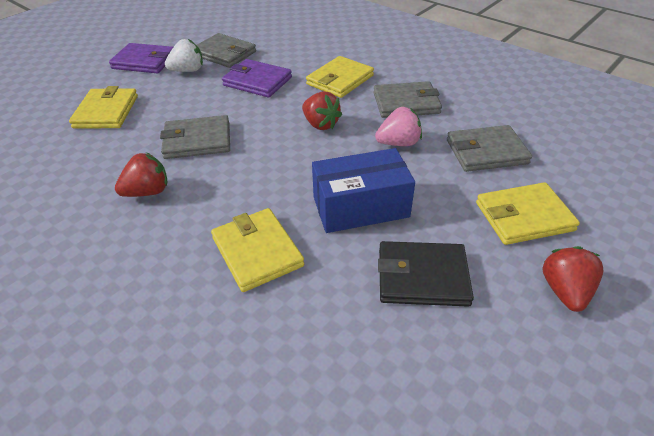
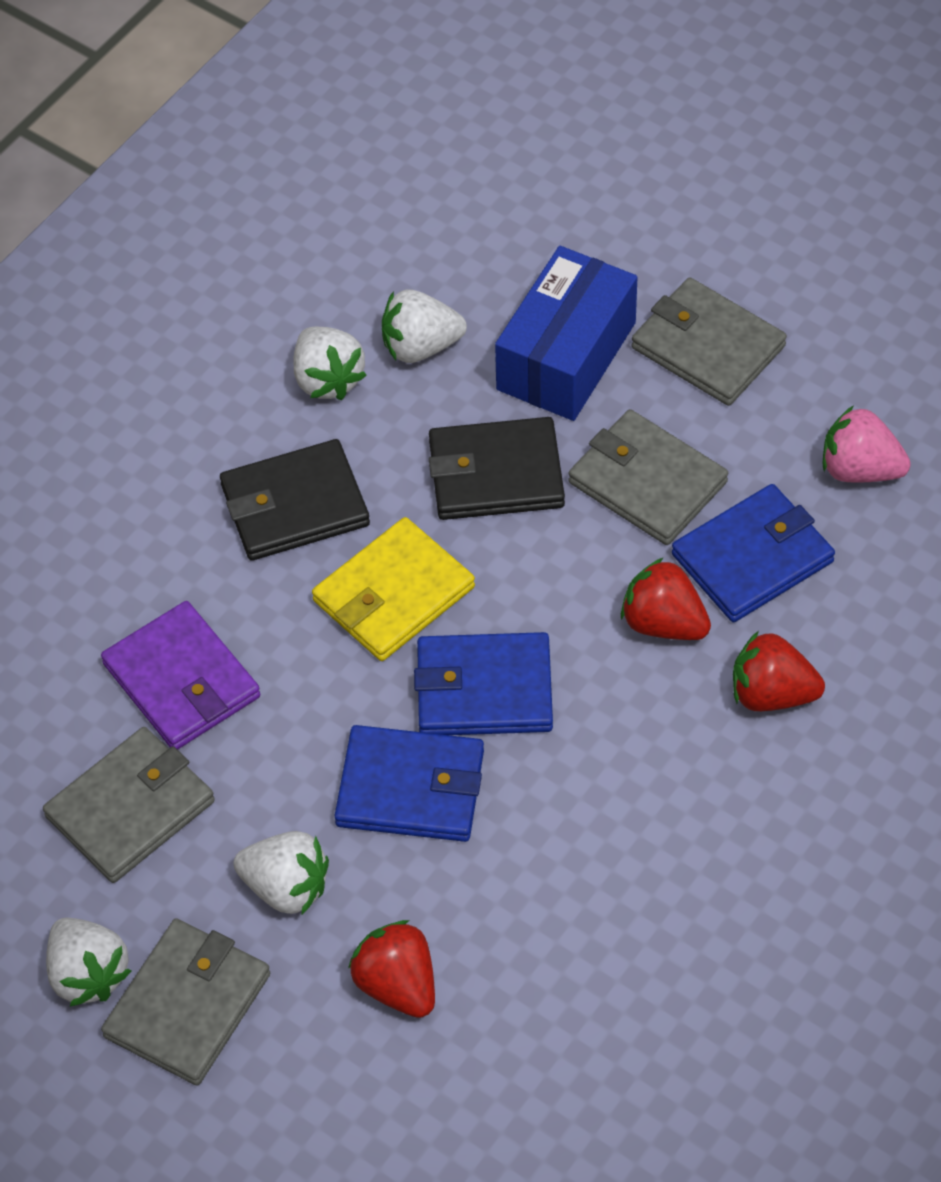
black wallet: [378,241,474,307] = 1 -> [220,439,370,561] [429,417,565,520] = 2
blue wallet: none = 0 -> [334,725,484,842] [414,632,553,735] [672,484,835,622] = 3
purple wallet: [109,43,173,73] [222,59,292,98] = 2 -> [101,601,260,750] = 1
white strawberry: [165,39,203,72] = 1 -> [46,918,131,1006] [233,831,329,914] [293,327,367,400] [382,289,467,363] = 4
yellow wallet: [69,86,138,128] [211,208,304,292] [306,56,374,98] [476,182,580,245] = 4 -> [312,517,475,661] = 1

